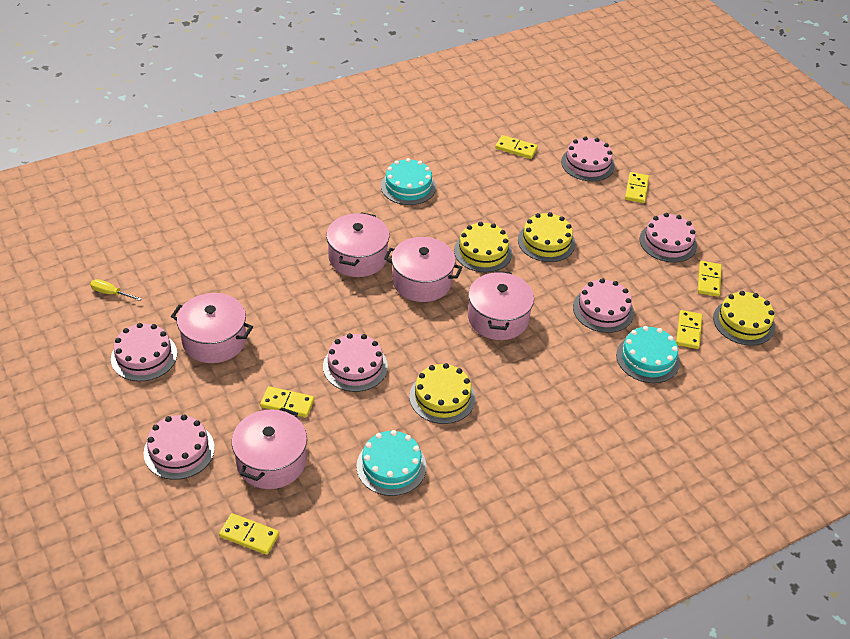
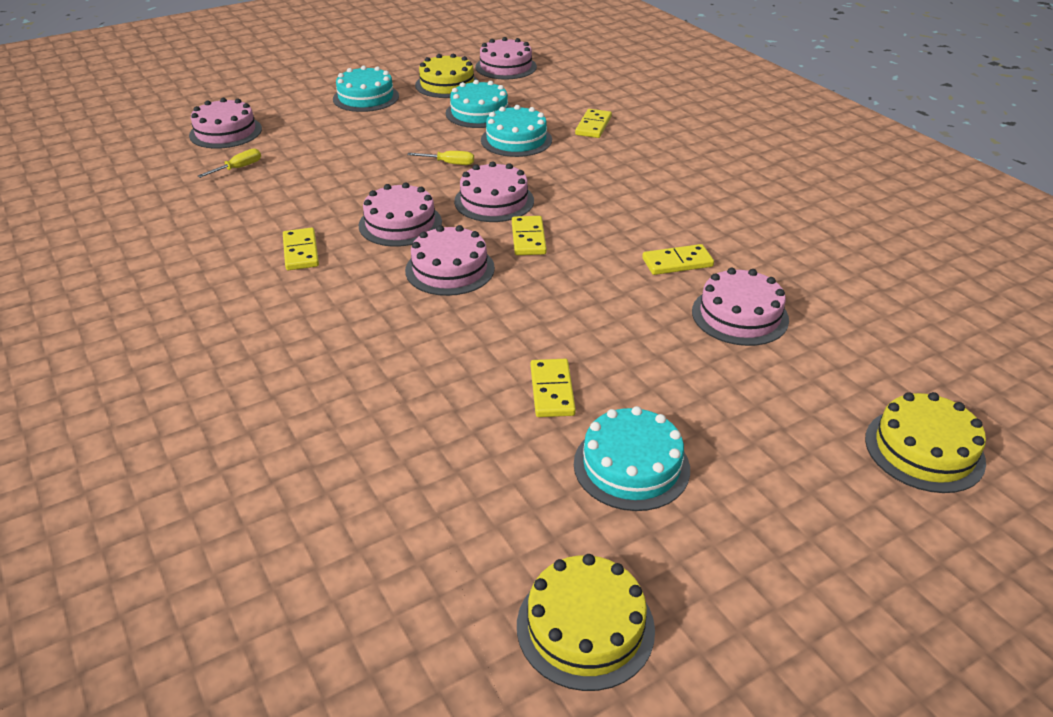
pink pot: [171,293,253,363] [232,407,307,489] [326,212,389,277] [384,237,463,302] [468,271,534,340] = 5 -> none = 0
turquoise cake: [356,430,427,496] [381,158,436,205] [616,326,680,383] = 3 -> [333,65,399,112] [446,80,512,128] [481,105,552,157] [574,406,690,511] = 4
yellow cake: [409,363,475,424] [454,222,512,272] [518,212,575,262] [713,291,775,345] = 4 -> [415,54,478,98] [517,554,655,691] [865,392,986,493] = 3
yellow domino: [219,513,279,555] [260,386,314,417] [495,135,538,159] [625,172,649,203] [676,310,702,349] [698,261,721,297] = 6 -> [283,227,319,270] [512,216,547,255] [530,359,576,417] [575,109,612,138] [642,244,714,275] = 5
yellow screwdriver: [90,279,142,301] = 1 -> [198,148,261,178] [407,151,474,165] = 2

